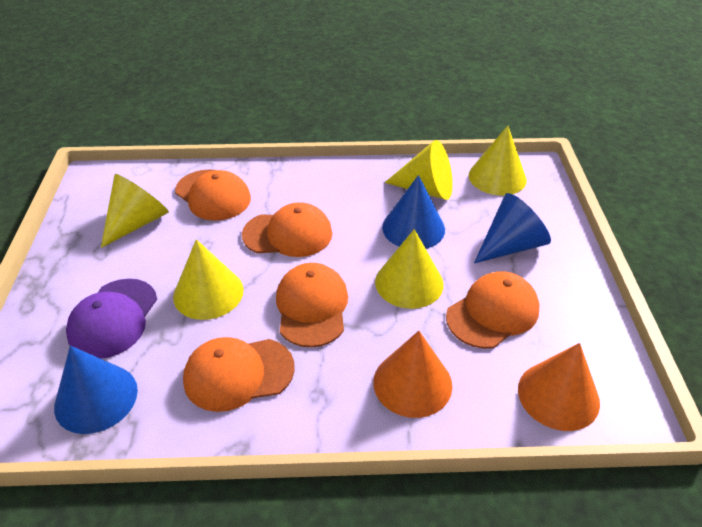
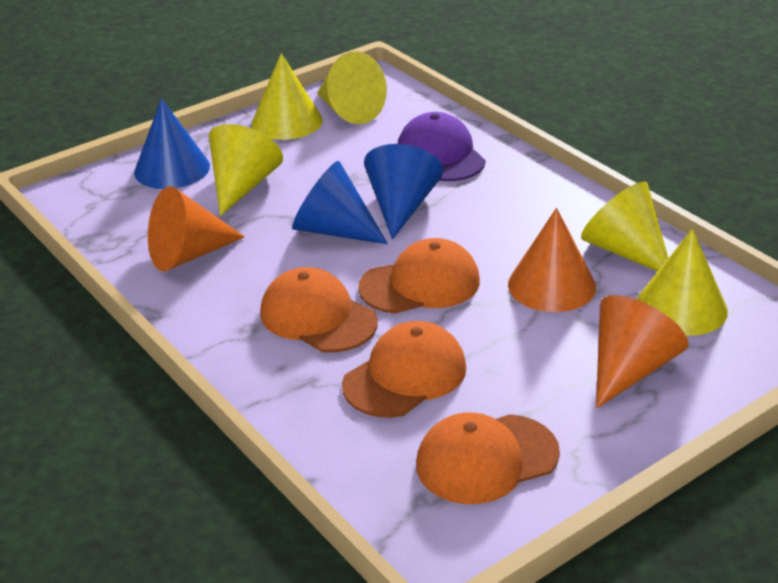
orange cap: [175,170,251,221] [183,337,295,412] [242,202,333,257] [276,263,348,347] [446,271,540,349] = 5 -> [260,267,378,353] [342,321,467,418] [358,238,480,314] [416,412,560,504] = 4
orange cone: [373,331,452,418] [518,343,600,431] = 2 -> [148,186,245,272] [508,208,596,312] [596,295,689,408] = 3

